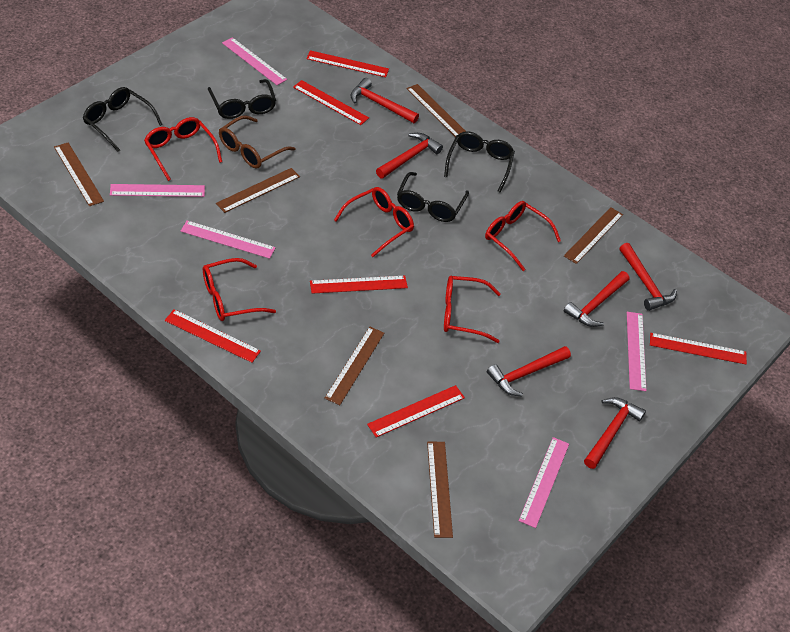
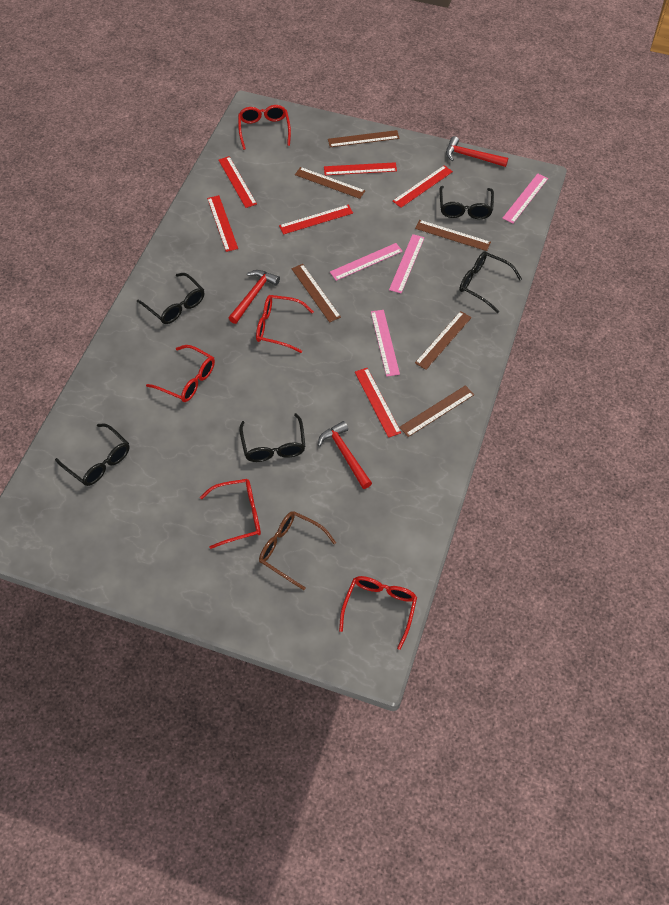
black glasses: [83,87,163,152] [208,79,276,119] [397,172,469,222] [444,131,515,192] = 4 -> [55,424,130,486] [137,273,204,324] [239,413,306,462] [439,186,494,219] [459,252,522,313] = 5
pink ruler: [110,184,205,197] [181,220,276,259] [222,37,287,85] [519,437,569,528] [627,312,646,391] = 5 -> [330,243,403,281] [371,310,400,377] [389,234,425,293] [502,173,548,223] = 4
red hammer: [350,78,419,123] [376,133,443,178] [487,346,571,397] [564,271,629,327] [584,397,646,469] [619,243,677,311] = 6 -> [229,270,280,324] [318,421,372,489] [446,136,508,167] = 3

